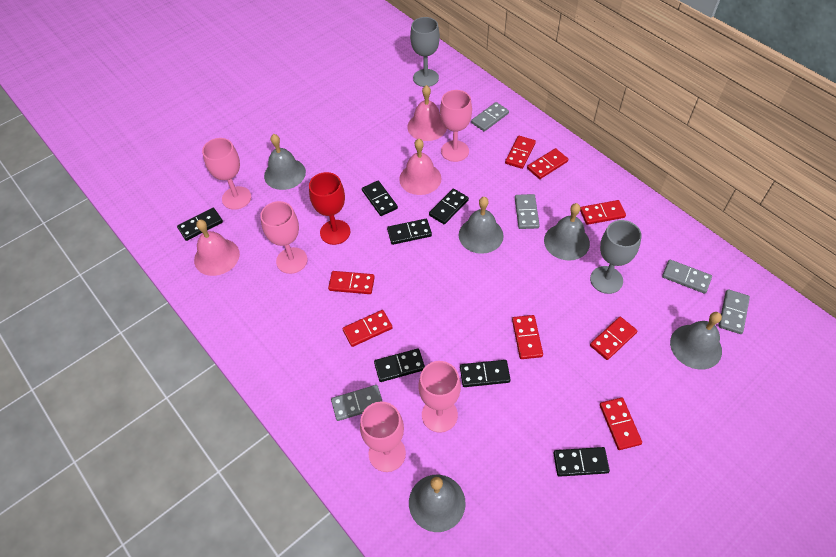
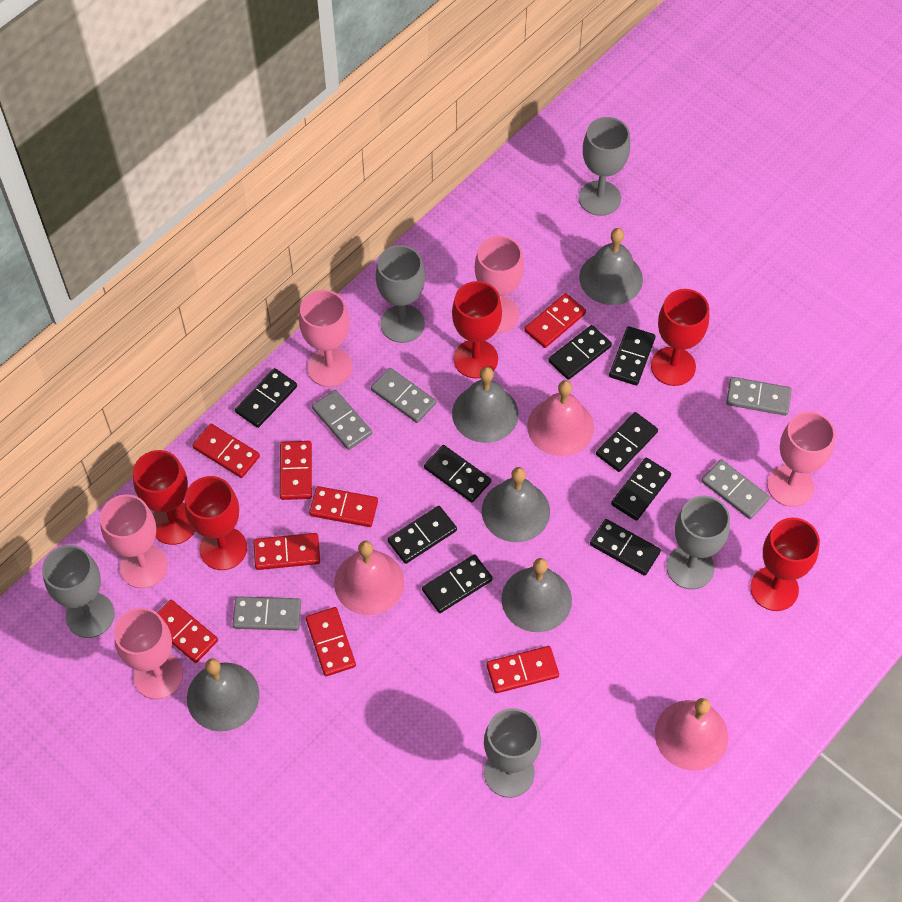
black domino: [177,208,223,241] [362,181,398,216] [374,349,425,382] [387,219,432,245] [429,189,469,224] [460,360,511,387] [554,447,610,477] = 7 -> [235,368,297,428] [388,506,457,564] [422,554,493,613] [424,445,491,503] [548,325,612,380] [590,519,661,576] [596,412,658,472] [609,326,656,385] [611,458,671,521] = 9
grey goblet: [410,17,440,87] [590,220,641,294] = 2 -> [42,545,115,638] [376,245,425,343] [484,708,541,798] [579,117,630,216] [666,495,730,590] = 5
red goblet: [309,172,350,245] = 1 -> [133,450,195,545] [185,476,247,570] [452,281,502,378] [651,289,709,386] [750,518,820,611] = 5

